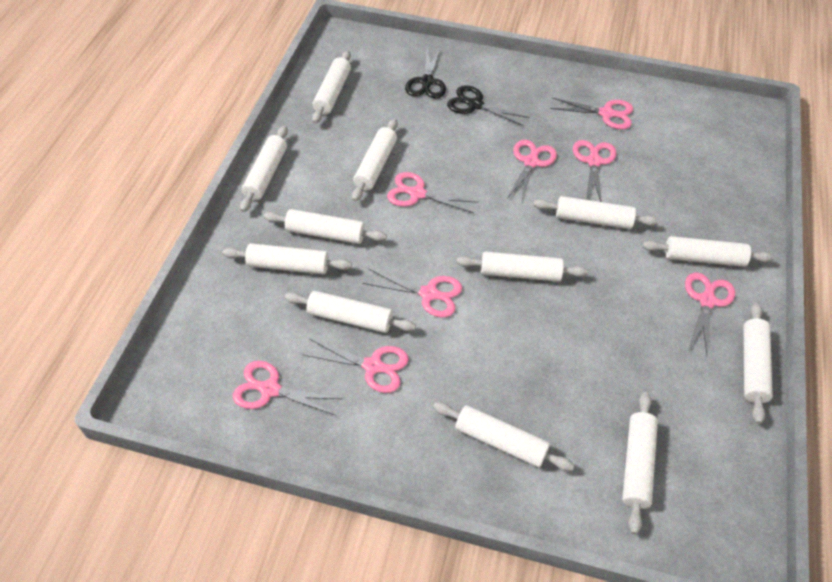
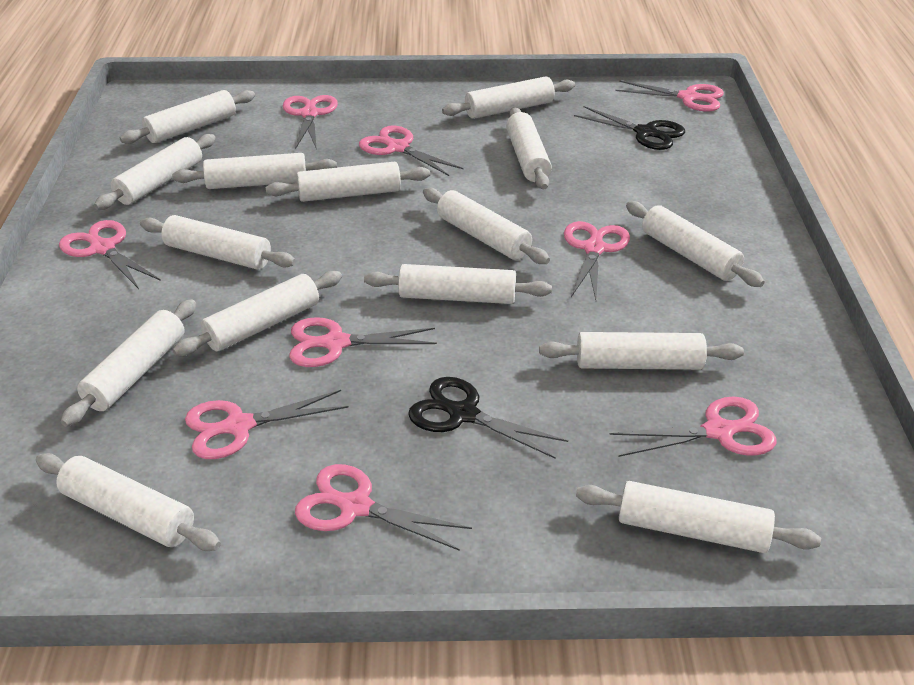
pink scissors: [233,361,342,415] [304,339,409,393] [363,269,462,317] [387,172,479,213] [507,140,557,203] [550,98,633,129] [573,140,616,202] [685,272,735,355] = 8 -> [59,220,161,289] [185,390,349,459] [283,95,338,150] [289,317,437,367] [295,464,472,551] [359,126,464,176] [564,221,630,300] [609,397,776,457] [615,80,724,112] = 9
white rolling pin: [223,243,352,274] [240,126,288,212] [264,209,387,244] [285,291,416,333] [312,50,351,124] [352,118,398,202] [433,402,575,471] [457,252,588,282] [534,196,659,229] [622,392,658,534] [642,236,774,267] [743,302,773,424] = 12 -> [36,453,221,551] [61,299,196,427] [94,134,216,210] [120,90,255,144] [140,215,296,270] [172,153,337,189] [173,271,342,356] [266,161,430,202] [364,264,552,304] [423,188,550,264] [442,76,575,119] [506,107,552,189] [539,332,744,370] [576,481,821,553] [626,201,764,287] = 15

